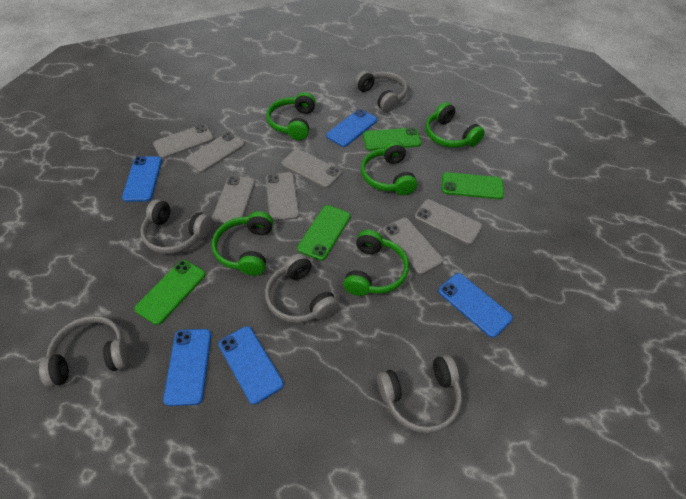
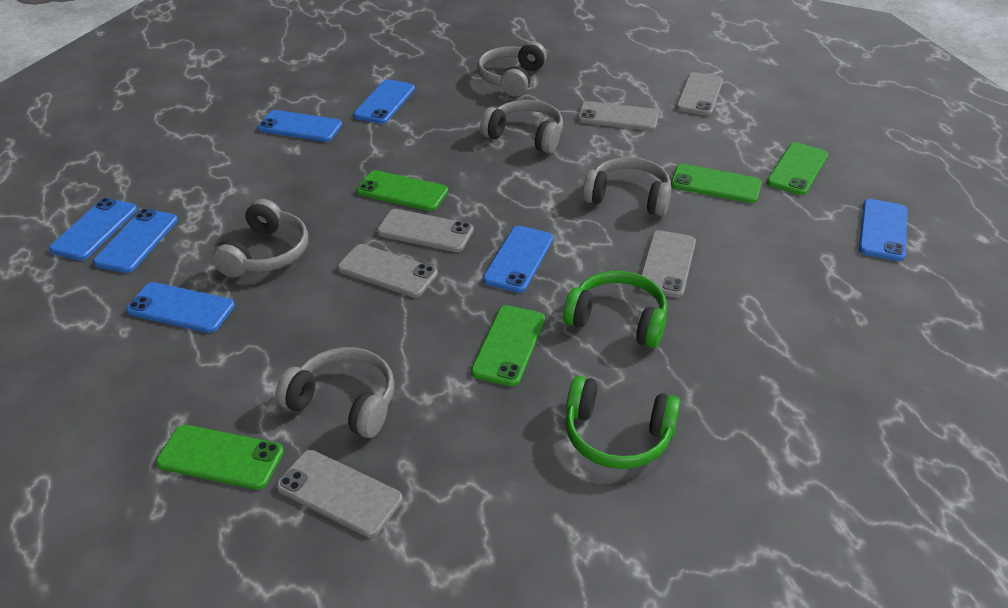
blue phone: [122,156,162,202] [163,329,211,406] [218,326,284,404] [326,109,377,147] [438,273,513,338] = 5 -> [49,198,137,260] [93,209,178,273] [126,282,235,333] [257,110,342,142] [353,79,415,124] [483,226,553,293] [859,199,908,261] = 7
green headphones: [212,211,273,276] [266,92,316,140] [343,230,409,296] [361,141,417,195] [425,102,485,148] = 5 -> [563,271,667,348] [565,376,680,469] = 2
green phone: [134,260,206,325] [297,205,351,261] [363,127,421,150] [442,172,504,199] = 4 -> [156,425,284,490] [356,170,448,211] [471,305,545,386] [671,164,762,203] [767,142,828,195] = 5
grey phone: [153,124,214,158] [185,132,245,173] [212,176,255,226] [266,172,300,221] [281,149,342,188] [383,218,443,275] [414,199,483,245] = 7 -> [276,450,403,537] [337,244,438,297] [377,209,474,252] [578,101,659,131] [638,230,696,298] [676,72,723,116] = 6

